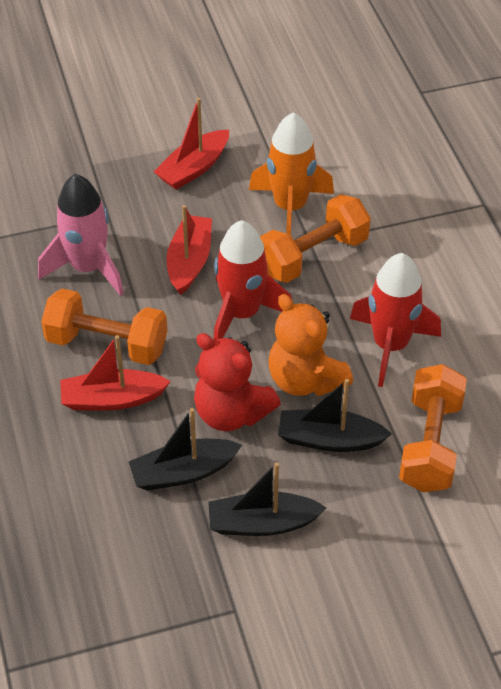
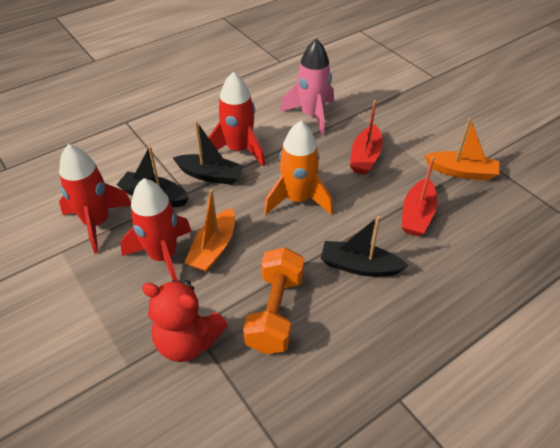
orange boat: none = 0 -> [184,189,235,272] [424,118,499,181] = 2
orange dumbbell: [41,289,167,365] [260,194,371,283] [399,364,467,492] = 3 -> [243,247,304,354] = 1
orange teddy bear: [268,294,353,396] = 1 -> none = 0
red boat: [60,335,171,411] [154,98,229,190] [167,205,212,295] = 3 -> [350,100,383,175] [402,156,438,236] = 2
red rocket: [214,220,292,340] [350,253,441,387] = 2 -> [59,144,131,254] [120,178,192,282] [208,72,265,166] = 3

